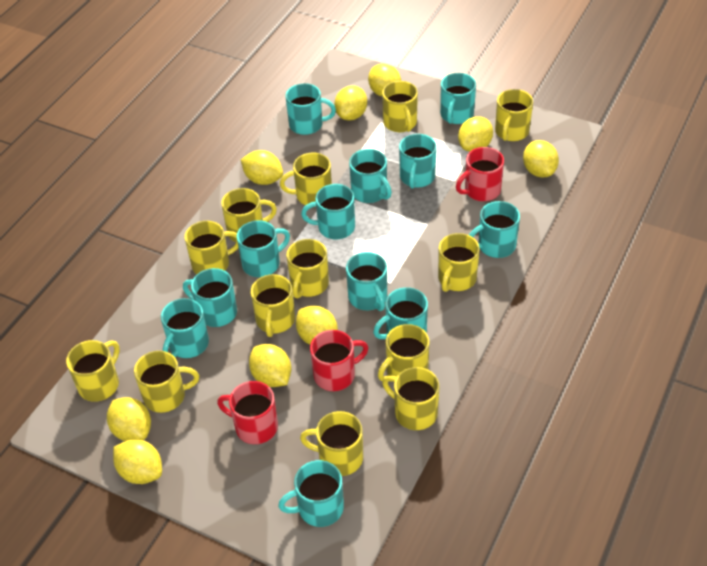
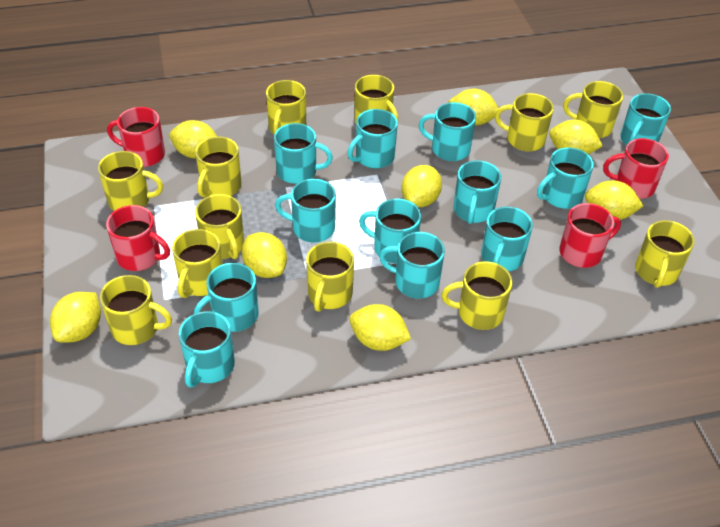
red mug: [217,381,278,444] [310,330,369,391] [456,147,504,201] = 3 -> [106,205,170,271] [107,107,165,167] [559,203,621,268] [603,138,669,199] = 4
yellow lemon: [107,397,151,441] [113,439,162,484] [241,150,283,185] [249,344,291,387] [296,306,338,345] [334,85,367,121] [368,64,401,97] [458,116,493,152] [523,140,559,178] = 9 -> [50,292,101,343] [169,120,217,158] [242,232,287,278] [350,304,411,351] [401,165,442,207] [448,89,499,125] [549,120,603,155] [585,180,643,220] = 8
yellow mug: [66,340,120,402] [134,351,199,413] [185,221,239,274] [221,188,277,242] [251,274,295,337] [280,152,332,207] [286,239,329,298] [300,411,363,476] [378,324,429,381] [382,81,418,132] [382,367,439,430] [438,233,480,292] [495,89,533,141] = 13 -> [98,151,163,211] [100,275,172,345] [172,229,223,298] [195,137,242,197] [195,194,244,259] [266,80,306,134] [306,242,354,312] [354,75,398,123] [442,261,512,330] [495,93,554,151] [563,81,623,138] [635,220,695,288] = 12

